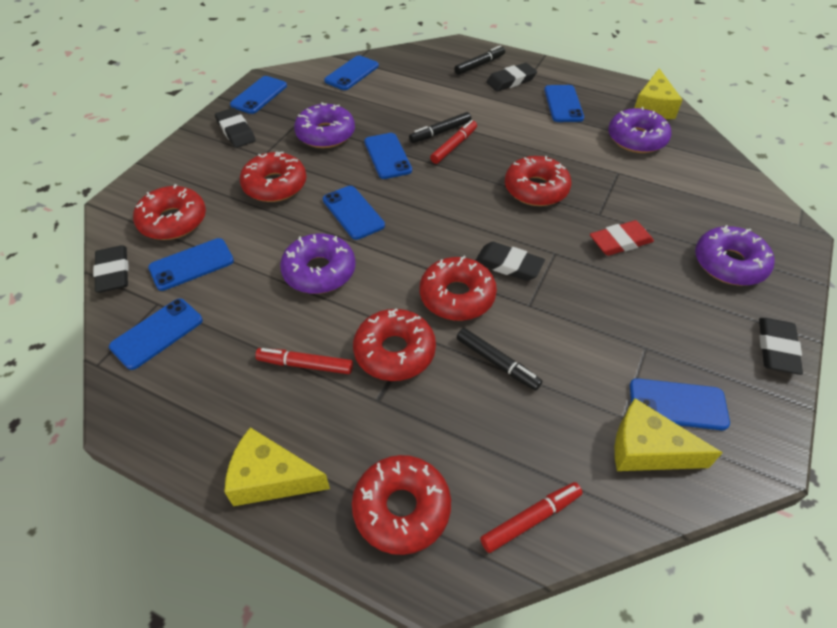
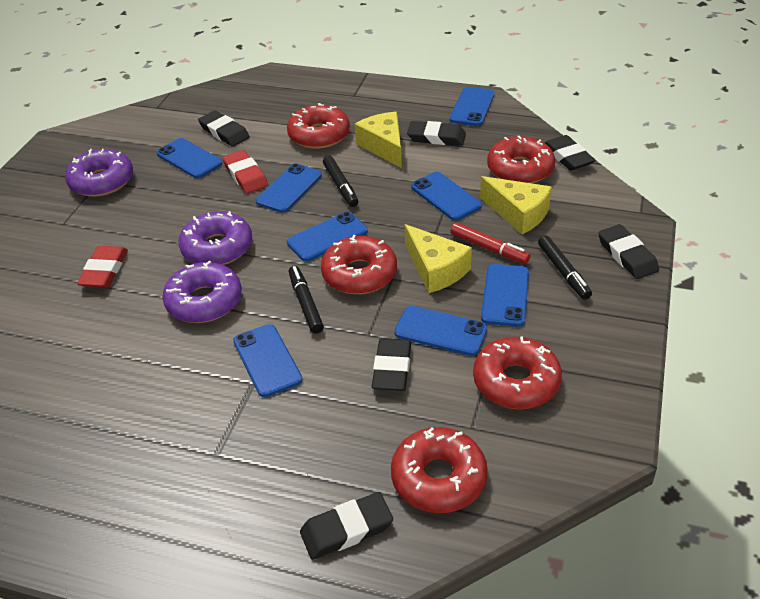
black eraser: [93,245,129,293] [215,108,256,148] [475,242,545,281] [486,63,537,92] [759,318,803,375] = 5 -> [198,111,250,147] [300,492,393,560] [372,338,411,391] [407,121,466,146] [545,135,596,171] [598,224,659,279] = 6
purple donut: [280,234,356,294] [294,102,355,148] [608,107,671,153] [695,225,775,286] = 4 -> [65,149,133,197] [162,261,242,323] [178,211,252,265] = 3
red donut: [133,184,206,240] [240,152,307,202] [352,455,451,555] [353,308,436,381] [420,256,497,321] [505,156,572,206] = 6 -> [287,103,350,149] [321,235,397,294] [391,427,488,513] [473,337,562,409] [487,136,555,183] = 5
red eraser: [590,220,654,256] = 1 -> [77,246,128,288] [223,150,268,194] = 2
red marker: [255,348,353,374] [430,120,477,164] [480,482,583,553] = 3 -> [450,223,531,264] = 1

